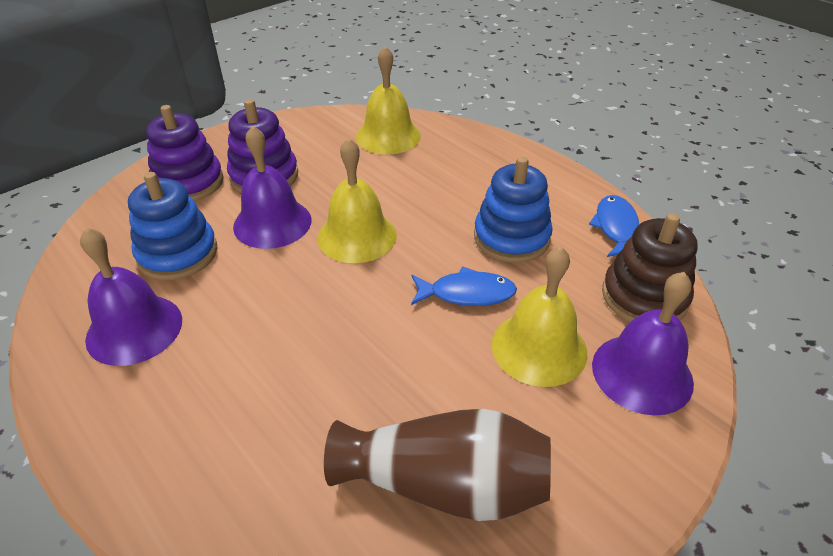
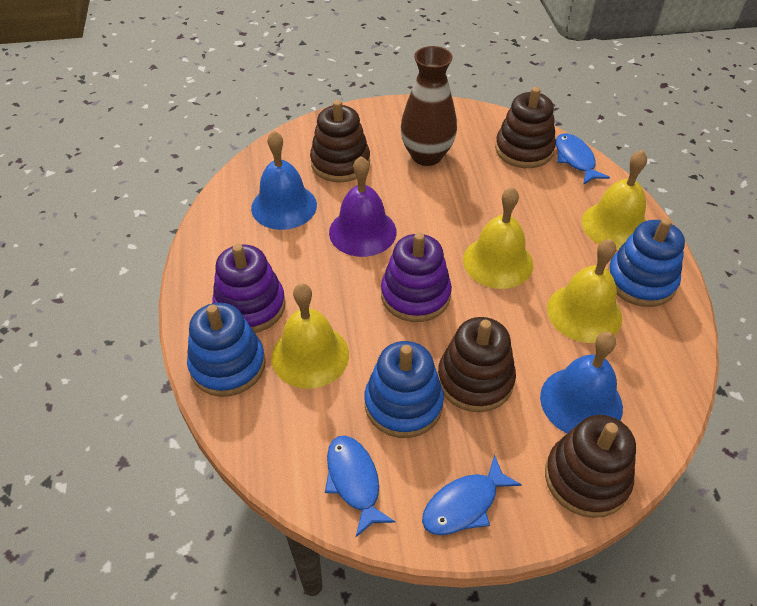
blue bell: none = 0 -> [251,131,317,230] [540,332,623,434] = 2
blue fish: [411,266,517,306] [589,195,639,257] = 2 -> [325,436,395,537] [422,454,522,535] [556,133,610,185] = 3
blue stacking toy: [128,172,217,280] [474,157,553,263] = 2 -> [187,303,266,397] [365,341,444,438] [608,218,685,307] = 3
brown stacking toy: [602,213,698,322] = 1 -> [310,100,370,182] [438,317,516,412] [495,87,556,168] [545,415,636,518] = 4
purple bell: [80,228,182,366] [233,125,311,249] [592,272,694,415] = 3 -> [329,156,397,257] = 1
yellow bell: [318,138,397,263] [356,46,421,155] [492,246,587,387] = 3 -> [271,283,349,389] [463,187,533,289] [547,239,622,343] [582,150,647,250] = 4

